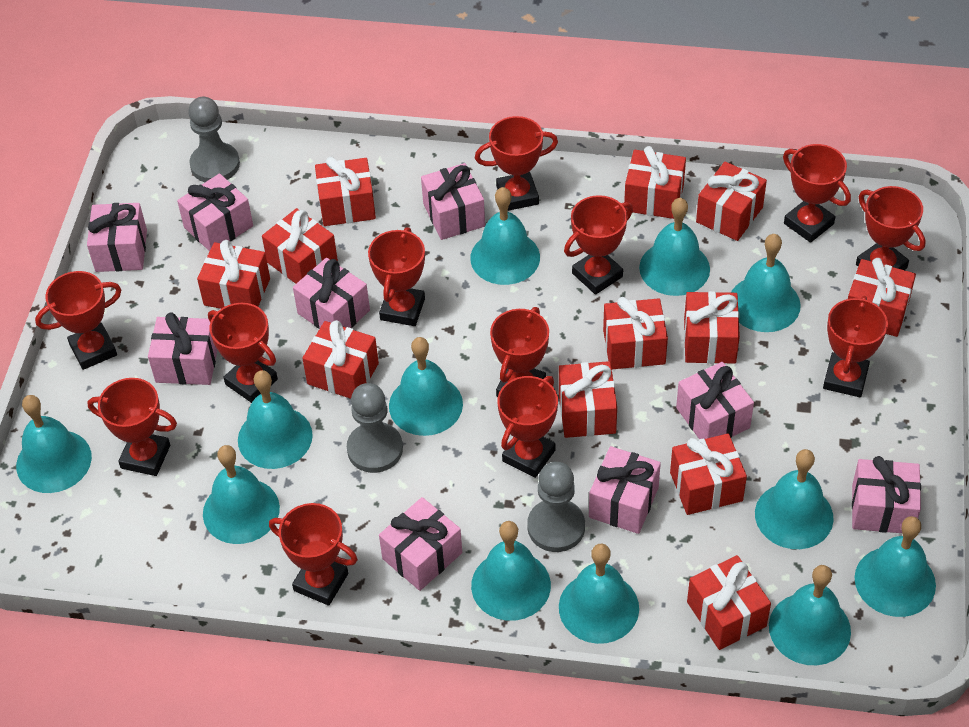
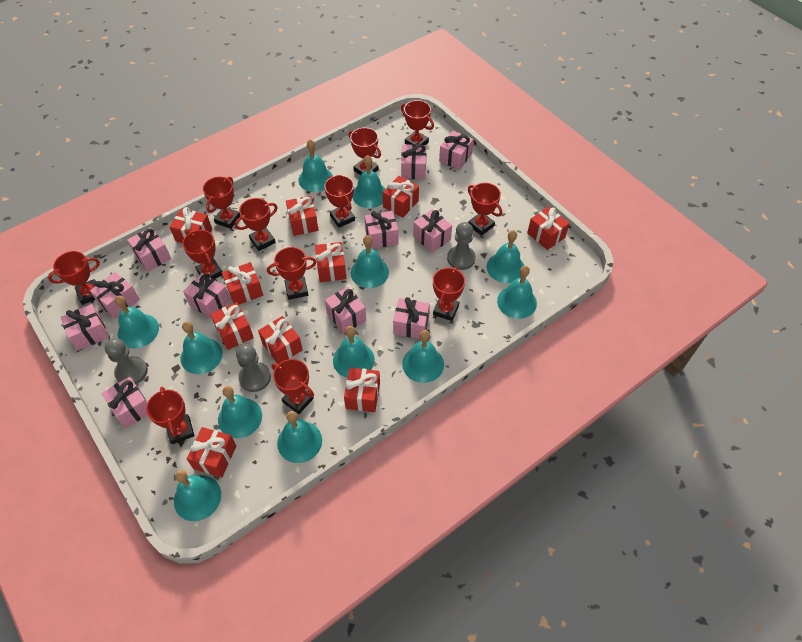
pink gift: [87,203,147,272] [148,312,217,385] [177,174,253,251] [293,258,370,329] [379,497,462,591] [421,163,485,240] [589,446,661,534] [676,362,754,439] [852,456,921,533] = 9 -> [61,304,109,351] [90,272,140,319] [102,377,147,429] [127,227,171,272] [183,273,230,319] [325,287,366,334] [364,211,399,249] [393,297,430,339] [401,144,426,179] [413,209,452,253] [439,131,474,170] = 11
red gift: [197,240,270,309] [262,208,338,284] [302,320,379,399] [315,157,376,226] [559,361,617,438] [603,297,668,369] [624,146,686,219] [670,434,747,515] [684,291,740,364] [687,555,771,650] [696,162,767,241] [848,258,916,337] = 12 -> [170,207,212,243] [187,427,236,478] [210,302,254,350] [222,262,263,305] [258,316,303,364] [286,196,319,236] [315,242,346,282] [344,368,380,412] [383,176,419,218] [527,207,570,250] = 10

